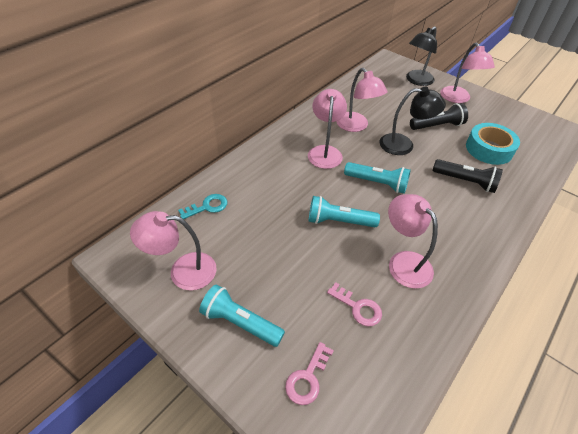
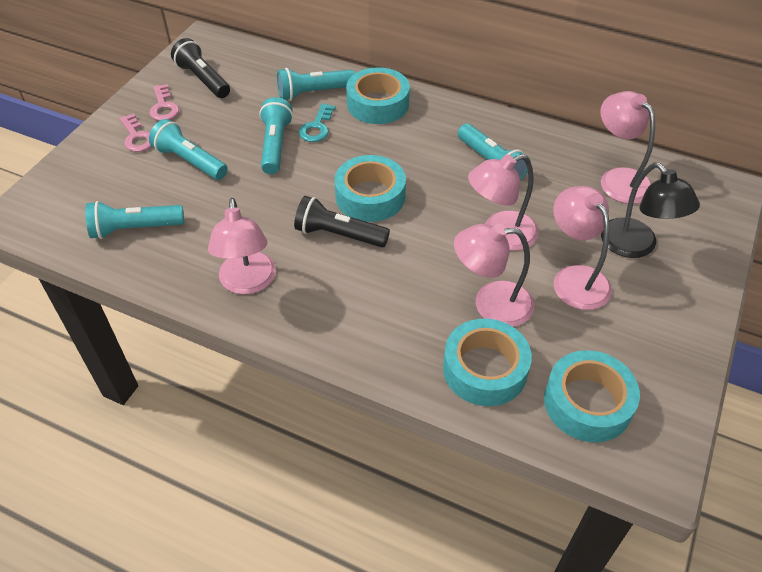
black lamp: [379,87,446,155] [406,26,437,86] = 2 -> [601,162,700,258] = 1
turquoise flashlight: [199,284,285,347] [309,196,380,227] [344,162,411,194] = 3 -> [85,201,184,239] [149,119,228,180] [259,97,293,174] [277,68,355,101] [458,124,528,181] = 5
turquoise tape: [466,123,520,165] = 1 -> [335,155,406,222] [346,67,410,124] [443,318,532,406] [544,350,640,442] = 4

